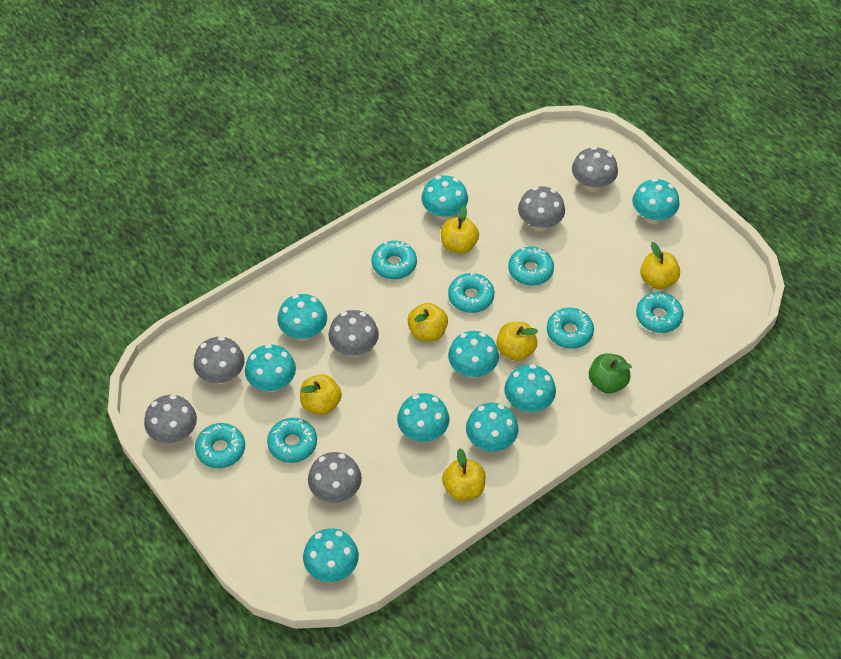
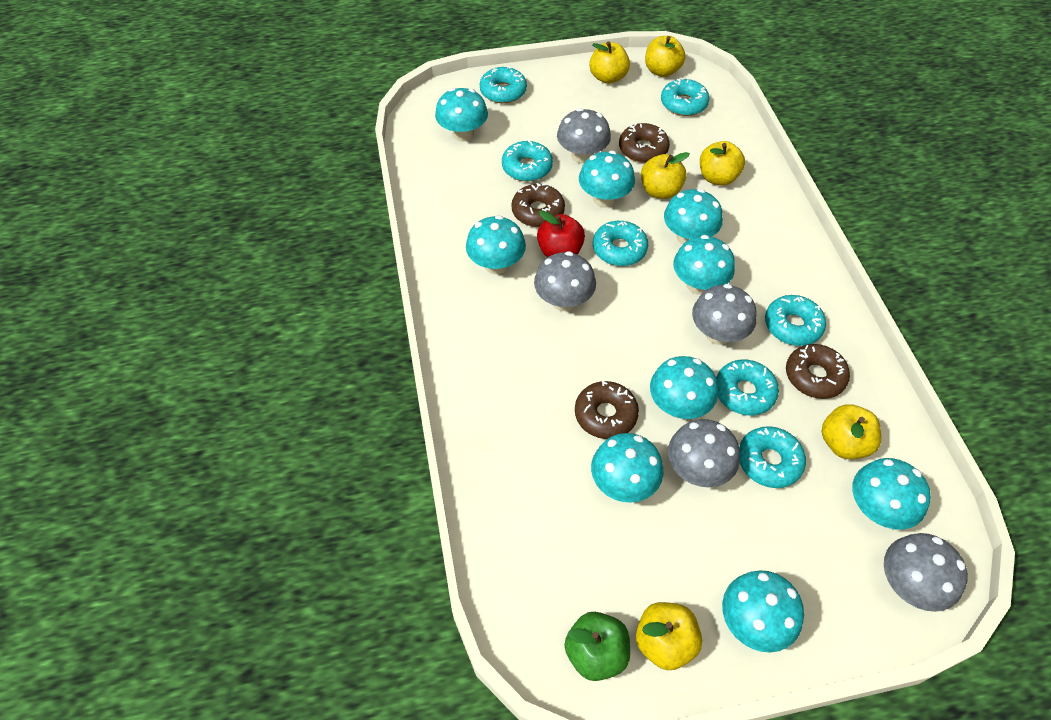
brown donut: none = 0 -> [511,183,565,227] [575,381,639,439] [619,123,670,163] [786,344,850,399] = 4
grey mushroom: [144,395,197,443] [194,336,245,384] [308,452,362,503] [328,310,379,357] [518,186,565,232] [572,146,618,192] = 6 -> [534,251,596,311] [557,108,611,164] [668,419,740,487] [692,284,757,345] [884,533,968,612] = 5
red apple: none = 0 -> [537,210,585,258] = 1

